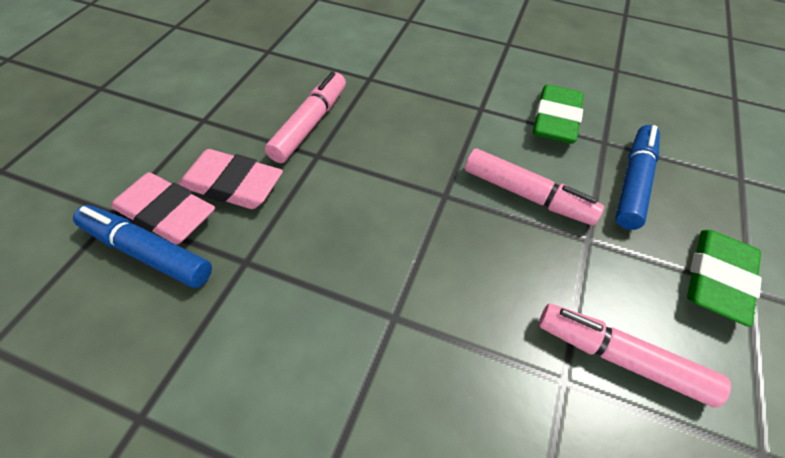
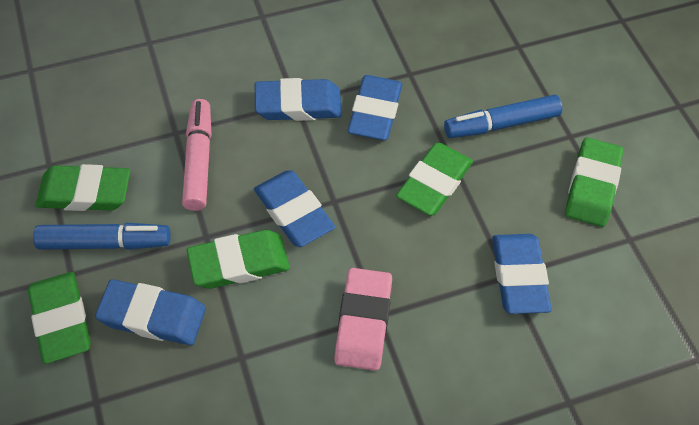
blue eraser: none = 0 -> [95,279,206,345] [254,170,335,247] [255,78,342,121] [348,75,402,140] [492,234,552,314] = 5
green eraser: [533,84,584,144] [687,230,762,327] = 2 -> [28,272,91,364] [36,164,130,211] [187,230,290,289] [396,143,473,216] [565,137,623,227] = 5
pink eraser: [111,172,215,245] [178,149,283,209] = 2 -> [334,268,392,371] = 1
pink marker: [265,72,346,163] [465,149,604,226] [539,303,731,408] = 3 -> [182,99,211,211] = 1

